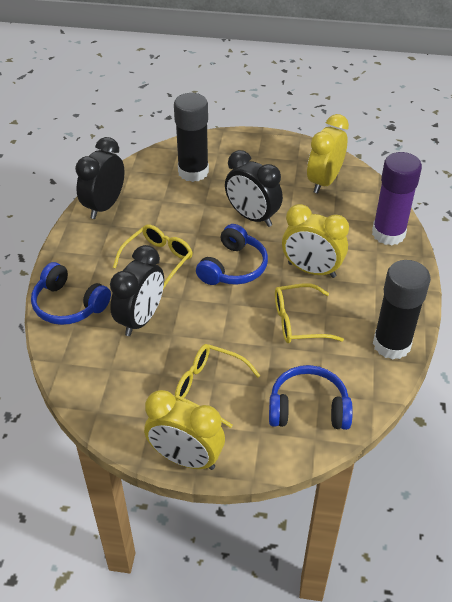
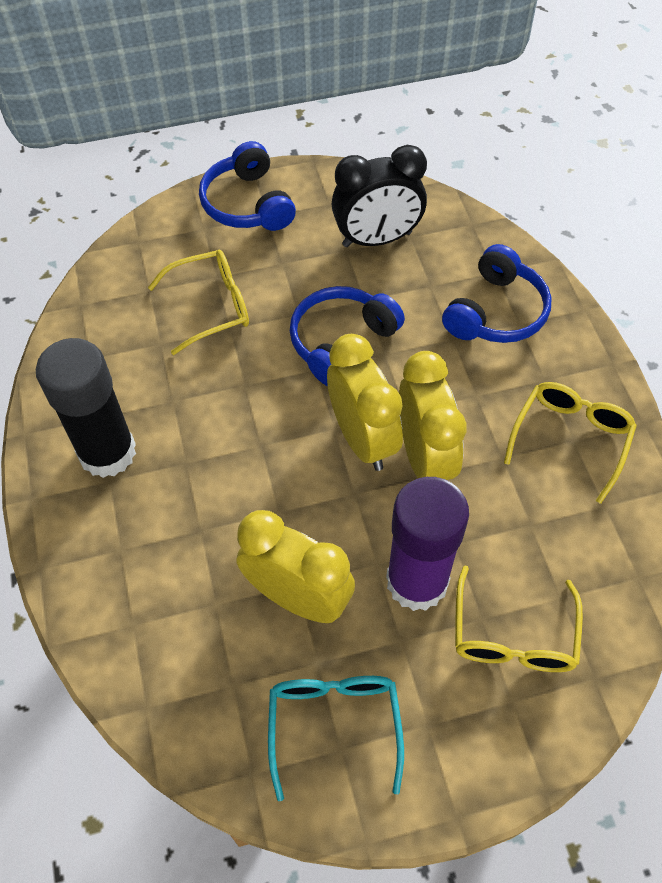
black clock: [75,137,125,219] [110,245,164,336] [225,150,283,227] = 3 -> [331,145,427,247] = 1
black glue stick: [174,93,209,182] [373,260,431,360] = 2 -> [36,338,136,478] = 1
turquoise glasses: none = 0 -> [268,676,404,801] = 1

